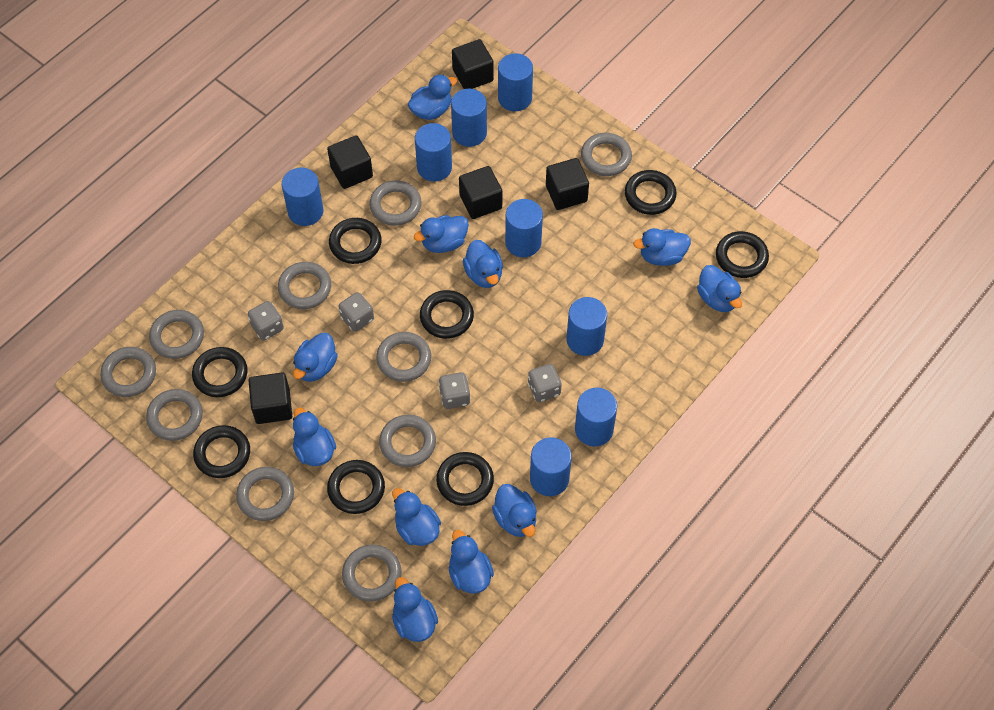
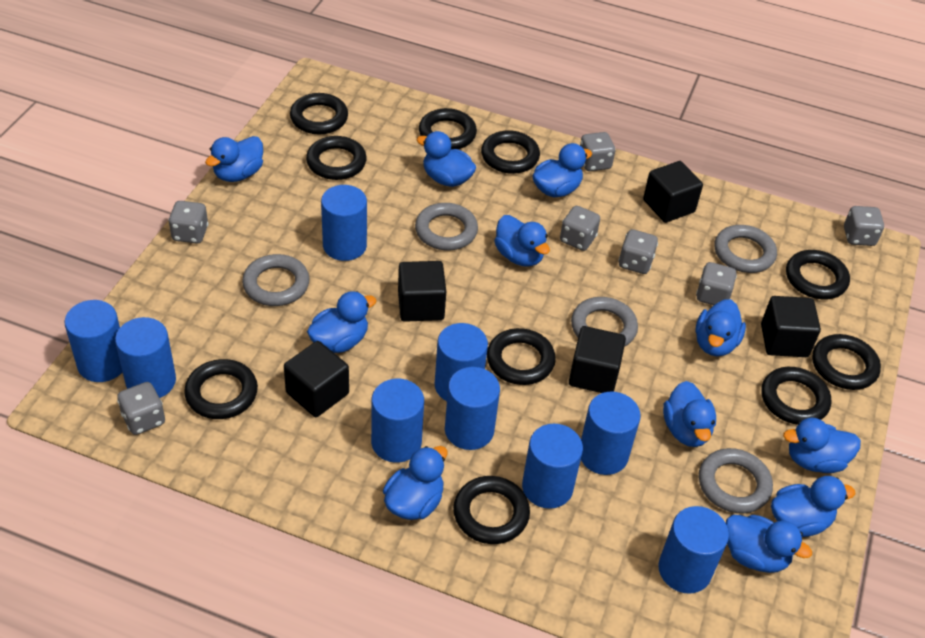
black ring: [192,347,247,397] [193,425,250,478] [327,460,385,514] [329,218,382,264] [420,290,474,339] [436,452,494,506] [625,170,677,215] [716,231,769,278] = 8 -> [184,359,258,419] [290,93,348,134] [306,136,367,180] [419,108,477,149] [453,476,530,544] [481,130,540,174] [487,328,556,385] [761,367,831,425] [786,250,850,299] [812,334,881,390] = 10
blue cylinder: [281,168,324,226] [415,123,452,181] [451,89,487,147] [498,53,533,111] [505,199,543,257] [530,438,572,496] [566,297,607,356] [575,388,617,446] = 8 -> [64,300,122,382] [115,317,176,398] [321,185,367,261] [371,379,424,463] [435,323,488,401] [445,367,500,450] [522,424,583,509] [581,392,641,475] [658,506,729,594] = 9
grey dice: [248,301,284,340] [339,292,374,332] [439,372,471,409] [528,364,562,402] = 4 -> [117,382,165,435] [168,201,208,244] [560,206,600,251] [580,132,616,171] [619,229,658,274] [696,262,737,305] [844,206,884,246] = 7
grey ring: [100,347,156,397] [146,389,203,441] [149,310,204,359] [236,467,294,521] [278,262,331,309] [342,544,401,601] [369,180,421,226] [376,332,431,382] [379,415,436,467] [581,133,632,176] = 10 -> [242,254,310,306] [415,203,478,250] [571,297,638,347] [699,448,773,514] [714,225,777,273] = 5

